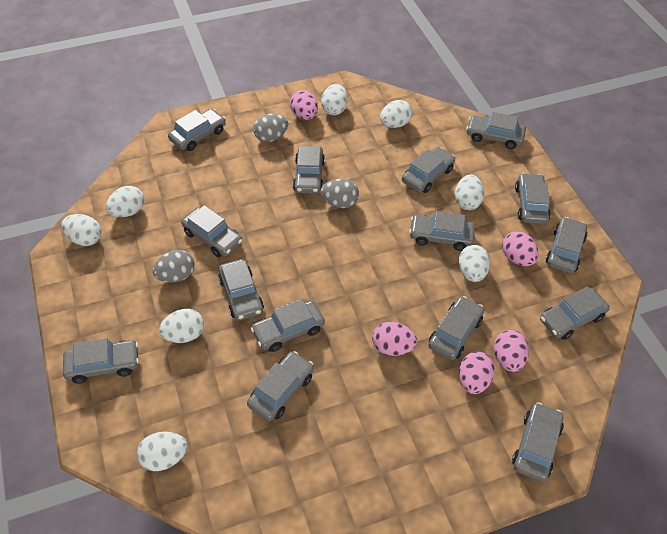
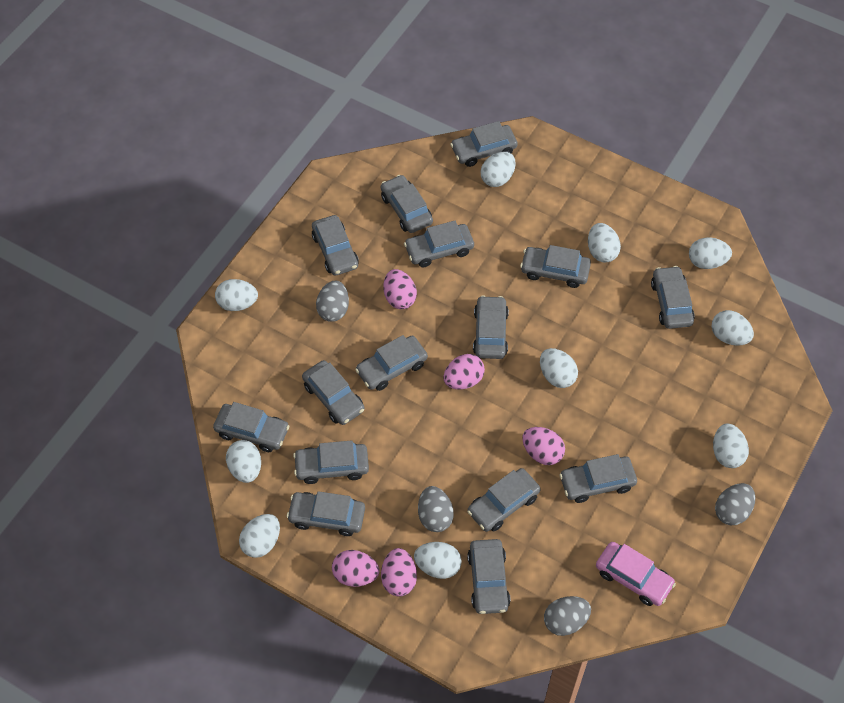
grey egg: [153,250,195,283] [253,114,288,142] [320,179,359,208] = 3 -> [316,281,349,322] [418,486,454,532] [544,596,591,636] [715,483,755,525] = 4
pink car: none = 0 -> [596,542,676,606] = 1
white egg: [61,214,101,246] [106,186,144,217] [137,432,188,471] [159,309,204,343] [321,84,348,115] [380,100,412,128] [455,175,484,210] [458,245,490,282] = 8 -> [215,279,258,311] [226,440,261,483] [239,514,280,558] [414,542,462,579] [480,152,516,187] [540,348,578,388] [588,223,621,263] [689,237,732,269] [712,310,754,346] [713,423,749,468] = 10

